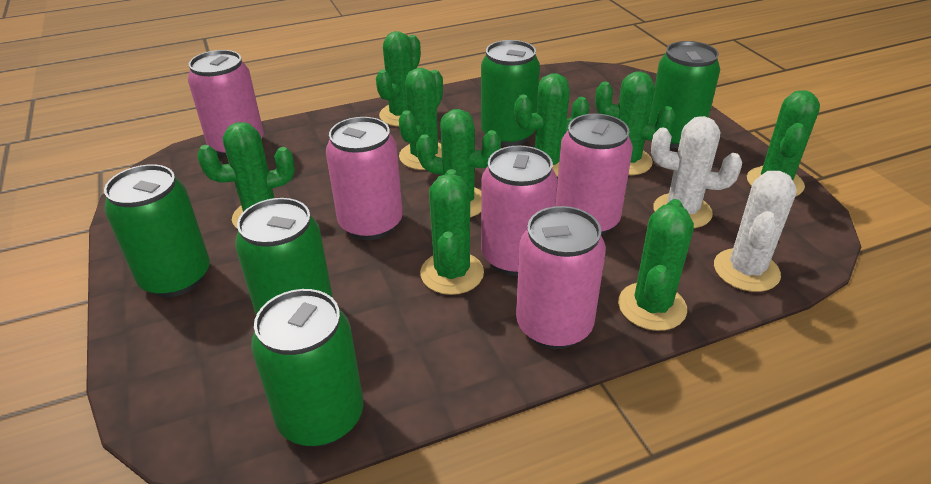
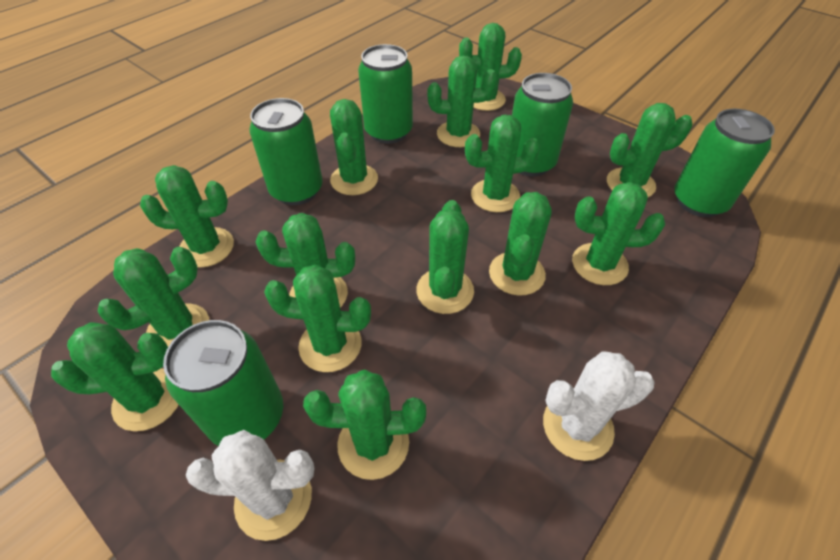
green cactus: [197,122,295,228] [376,31,421,126] [399,68,443,170] [416,109,501,217] [420,169,484,295] [514,73,589,177] [595,71,675,175] [618,199,694,331] [747,90,820,197] = 9 -> [51,322,179,431] [98,247,209,347] [140,165,234,268] [256,213,355,308] [264,265,371,372] [303,369,426,480] [330,99,378,195] [416,200,474,314] [427,55,497,147] [459,23,522,111] [465,115,540,212] [489,192,552,296] [572,182,665,285] [607,103,692,197] = 14
pink can: [188,50,264,157] [326,117,403,240] [481,145,557,276] [516,206,606,349] [555,114,633,235] = 5 -> none = 0

